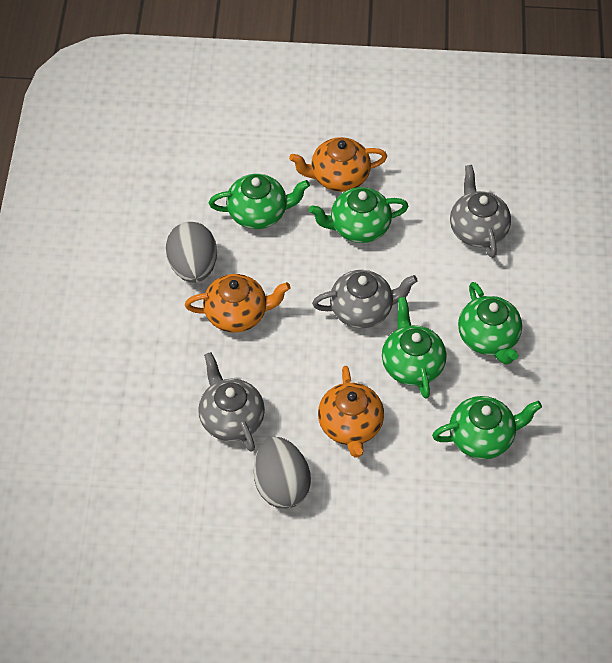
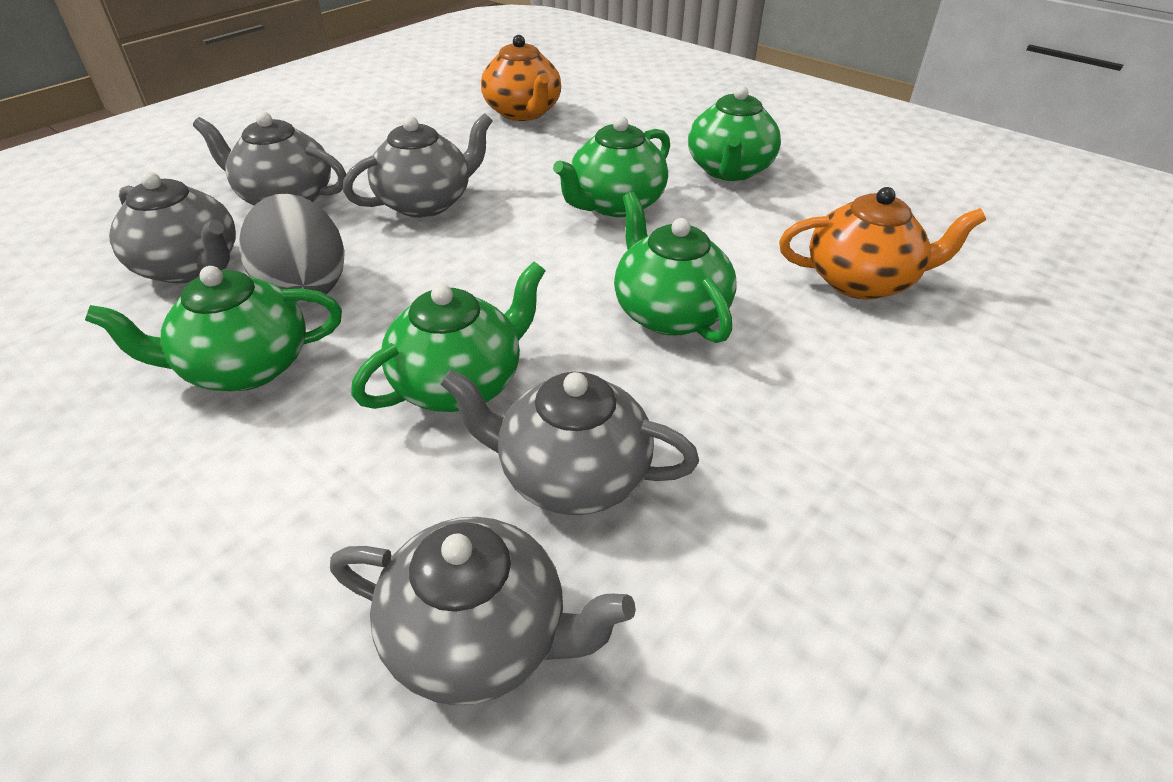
grey egg: [166,222,217,283] [254,437,311,509] = 2 -> [239,194,345,304] = 1
grey teapot: [198,352,265,452] [312,270,418,328] [450,165,511,258] = 3 -> [109,172,236,284] [193,111,346,205] [330,517,636,705] [343,113,492,218] [441,370,699,515] = 5
orange teapot: [185,274,290,333] [289,137,387,192] [318,366,384,458] = 3 -> [481,35,561,121] [779,187,986,300] = 2

